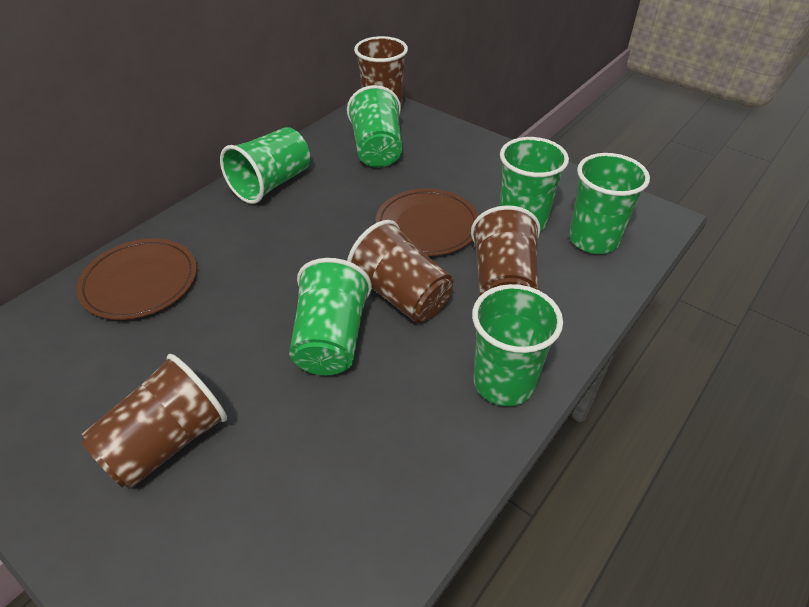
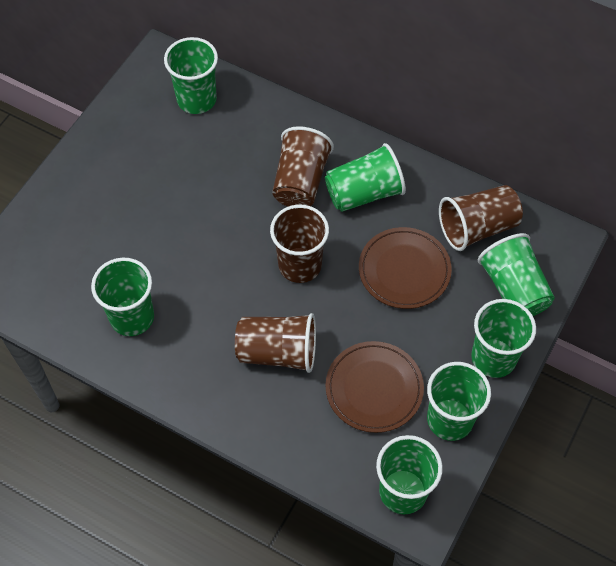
green cup: [220,127,310,204] [289,258,372,375] [347,85,402,168] [472,284,563,406] [499,137,569,232] [569,153,650,254] = 6 -> [91,258,154,336] [164,37,218,114] [325,143,406,212] [376,435,443,514] [427,362,491,441] [471,299,536,378] [478,233,555,316] = 7

